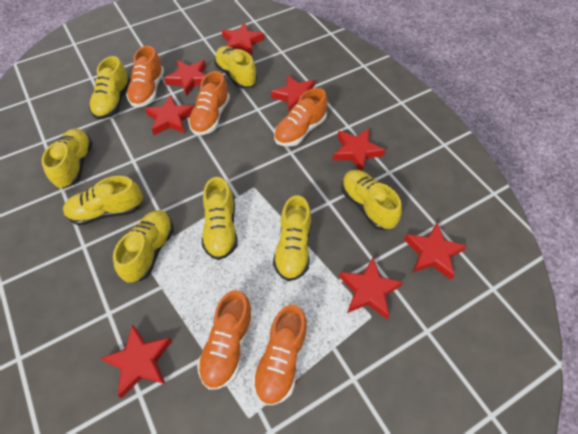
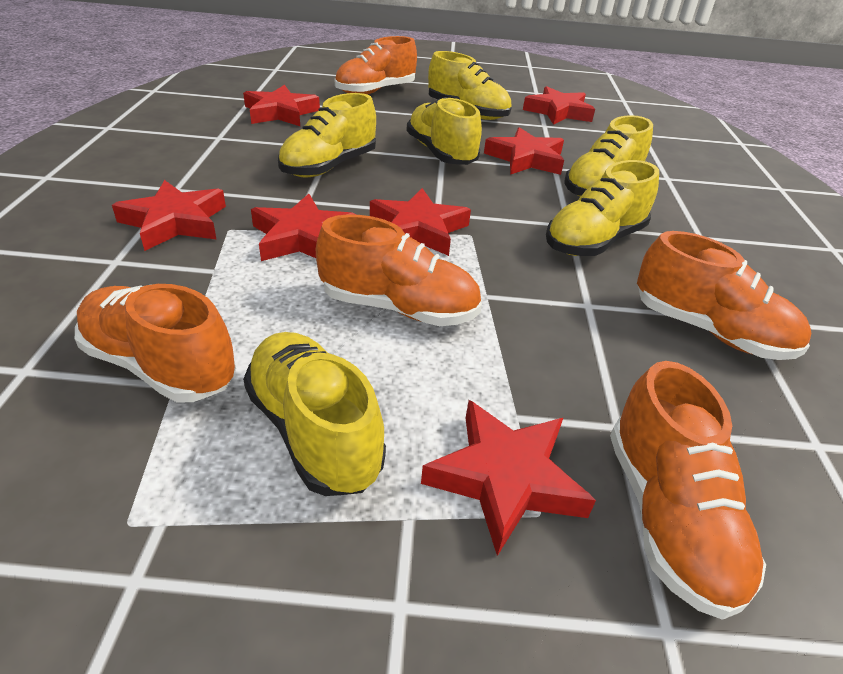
red star: [100,325,172,398] [145,95,194,135] [164,60,206,96] [222,22,264,55] [271,75,315,112] [333,128,385,171] [339,258,403,319] [404,222,467,280] = 8 -> [112,180,226,251] [243,85,320,126] [251,194,357,261] [370,188,471,256] [421,400,596,556] [484,127,564,175] [523,86,595,125] = 7
yellow shoe: [42,129,93,189] [63,176,143,226] [89,56,130,119] [113,210,174,283] [202,177,238,260] [214,46,257,88] [273,195,311,281] [341,170,402,230] = 8 -> [243,332,386,496] [278,93,376,178] [406,97,482,165] [428,51,512,120] [546,160,659,256] [564,115,653,197] = 6

